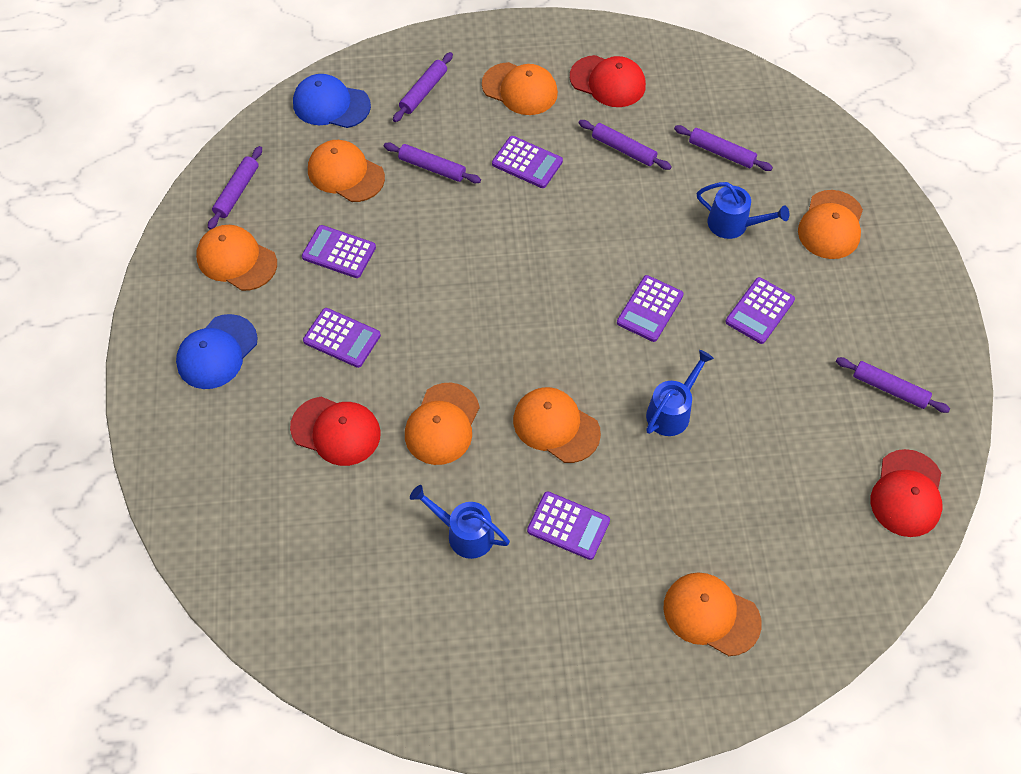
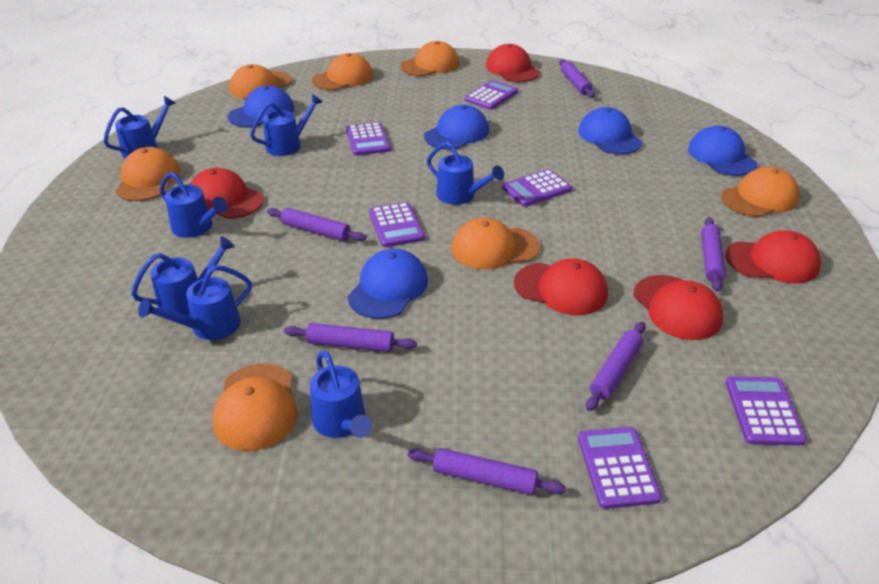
blue cap: [176,314,258,389] [293,74,371,128] = 2 -> [228,85,294,127] [348,249,428,319] [424,105,489,150] [578,107,642,154] [688,126,757,176] = 5
blue watering can: [410,485,510,559] [646,350,714,436] [697,182,789,239] = 3 -> [104,96,176,159] [131,236,235,316] [138,265,252,340] [160,172,228,238] [250,94,323,156] [310,350,372,438] [427,142,504,205] = 7
red cap: [290,397,381,466] [570,55,646,107] [871,449,942,537] = 3 -> [190,168,264,219] [486,44,540,82] [514,259,608,315] [634,275,723,340] [726,230,821,284] = 5

